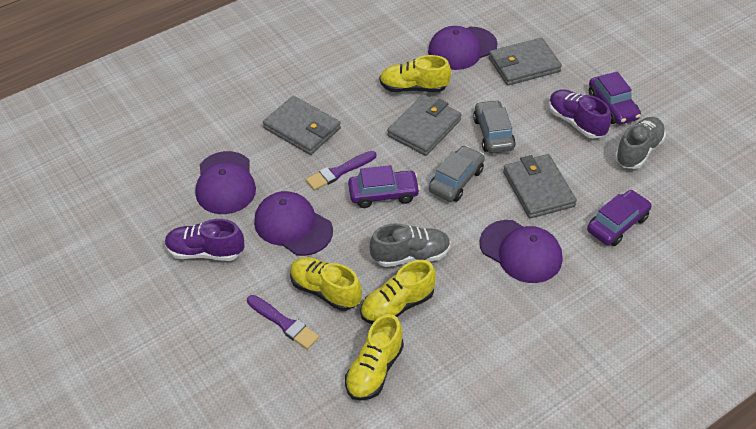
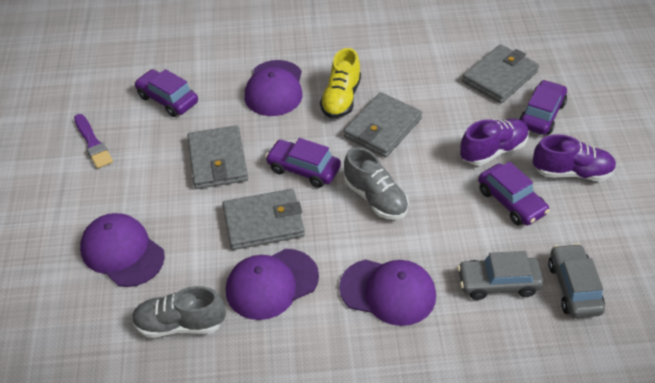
purple brush: [247,295,319,349] [306,151,376,191] = 2 -> [74,114,113,168] = 1
purple car: [348,165,420,208] [587,190,652,246] [589,72,641,125] = 3 -> [134,69,198,117] [265,138,341,188] [478,162,550,226] [519,80,567,135] = 4
yellow shoe: [290,257,362,311] [345,314,404,401] [360,260,436,324] [380,55,451,92] = 4 -> [320,48,361,118] = 1

